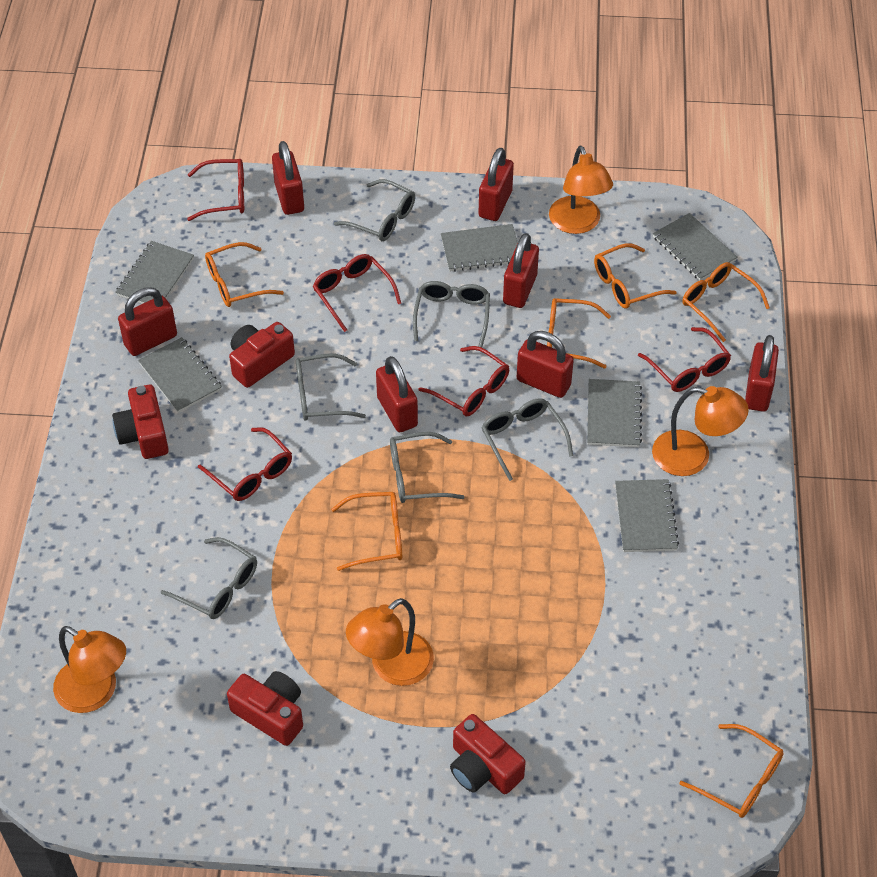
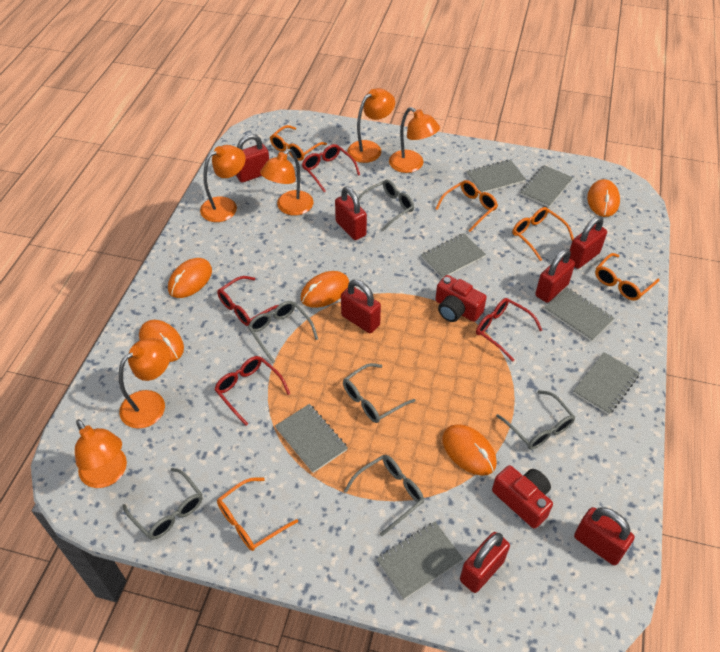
grey notebook: [115,241,194,304] [138,337,222,413] [441,224,518,272] [587,379,642,447] [615,479,679,552] [653,213,737,281] = 6 -> [275,404,348,473] [377,522,463,599] [421,233,486,279] [466,160,526,192] [520,165,573,207] [544,287,615,342] [573,352,640,415] = 7
orange glasses: [205,242,284,307] [331,492,402,571] [547,298,611,369] [594,243,677,309] [679,724,784,818] [682,262,770,342] = 6 -> [217,477,298,551] [270,125,327,161] [435,180,498,232] [512,207,574,261] [595,253,660,301] = 5
orange lamp: [53,626,126,713] [346,598,434,686] [549,146,613,234] [652,386,749,476] = 4 -> [75,419,127,488] [119,338,170,429] [200,145,246,222] [260,149,314,215] [347,88,395,163] [389,107,440,173] = 6
orange mouse: none = 0 -> [139,320,184,362] [168,258,212,298] [301,271,349,308] [442,424,497,476] [587,179,620,217] = 5
red camera: [112,385,169,459] [227,671,303,746] [229,322,295,388] [450,714,526,794] = 4 -> [435,275,487,322] [492,465,553,529] = 2
red glasses: [187,159,244,221] [198,427,292,501] [313,254,401,332] [419,346,509,417] [638,327,731,392] = 5 -> [214,356,290,426] [217,276,278,326] [302,144,360,192] [476,298,542,362] = 4

